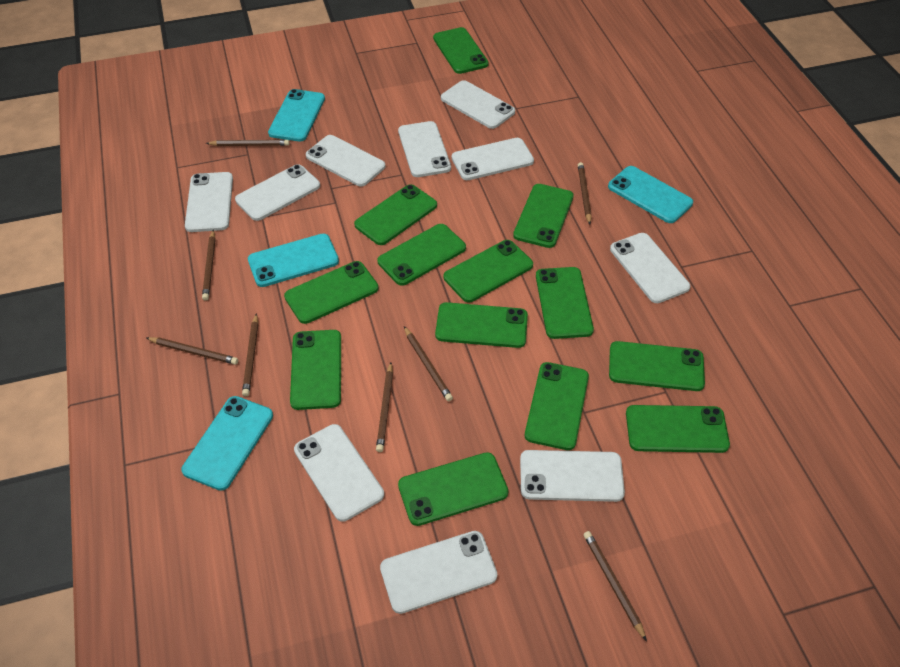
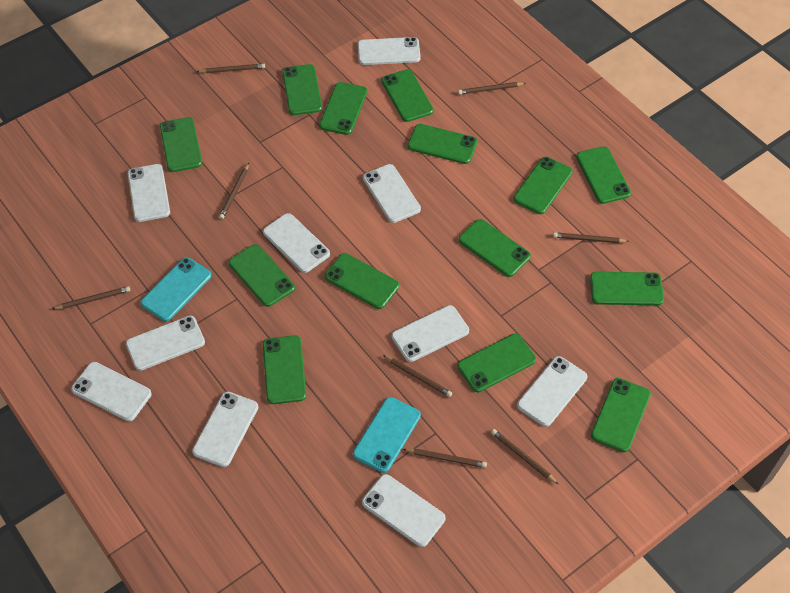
green phone: [284,261,378,324] [290,330,341,410] [354,184,437,245] [377,224,466,286] [398,452,509,526] [433,27,489,74] [435,302,528,348] [444,240,533,302] [513,184,574,248] [525,362,589,450] [536,267,594,339] [609,341,705,391] [626,405,730,453] = 13 -> [160,117,202,172] [229,244,295,307] [263,335,306,404] [282,64,322,115] [319,82,367,135] [325,253,399,309] [382,69,434,122] [408,124,477,164] [458,333,536,392] [459,219,531,277] [513,157,573,214] [576,146,631,204] [590,272,664,305] [591,378,651,452] = 14
turquoise phone: [181,396,273,491] [248,234,339,287] [268,89,325,141] [608,166,693,223] = 4 -> [141,257,212,321] [353,397,421,473] = 2

